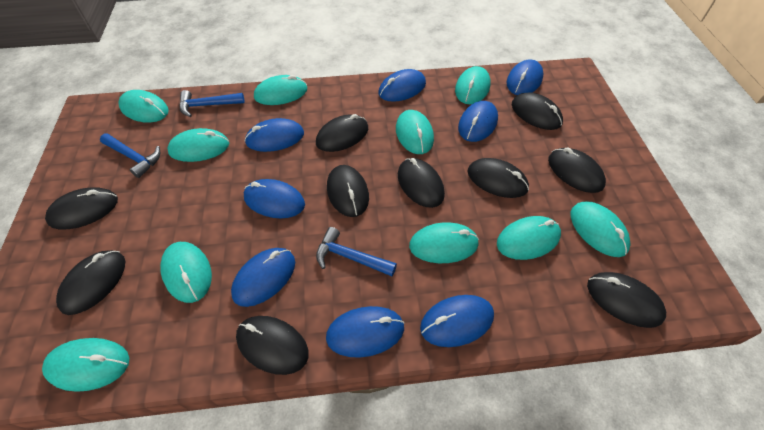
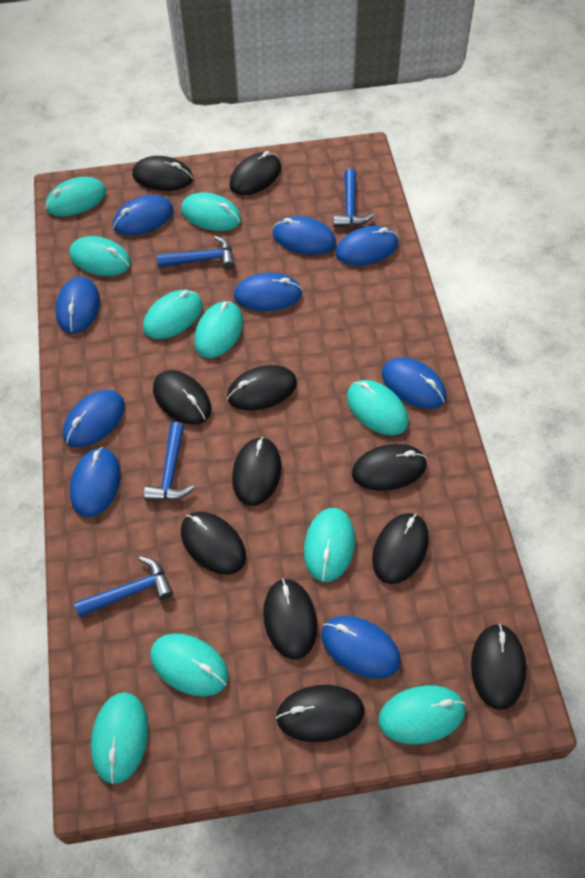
black mouse: [45,187,118,229] [56,250,125,315] [236,316,309,375] [316,114,368,152] [327,165,369,217] [398,158,445,208] [468,158,529,198] [512,92,563,130] [548,147,606,193] [587,272,666,328] = 10 -> [132,156,193,191] [153,370,211,425] [181,512,246,575] [227,365,297,410] [229,151,281,195] [232,437,282,506] [263,579,317,659] [276,685,364,742] [352,444,427,491] [372,513,429,584] [471,624,526,710] = 11
blue hammer: [100,133,160,178] [179,90,244,117] [316,227,397,276] = 3 -> [74,556,173,617] [144,422,194,500] [157,236,235,270] [333,169,374,227] = 4
blue mouse: [231,248,295,307] [244,179,305,218] [245,118,304,152] [326,306,404,358] [378,69,426,102] [420,295,494,347] [458,101,498,142] [507,59,544,95] = 8 -> [55,277,100,333] [63,390,125,447] [70,447,121,517] [113,195,173,236] [234,273,302,311] [273,216,336,255] [321,616,401,679] [335,226,398,265] [382,357,446,409] = 9

